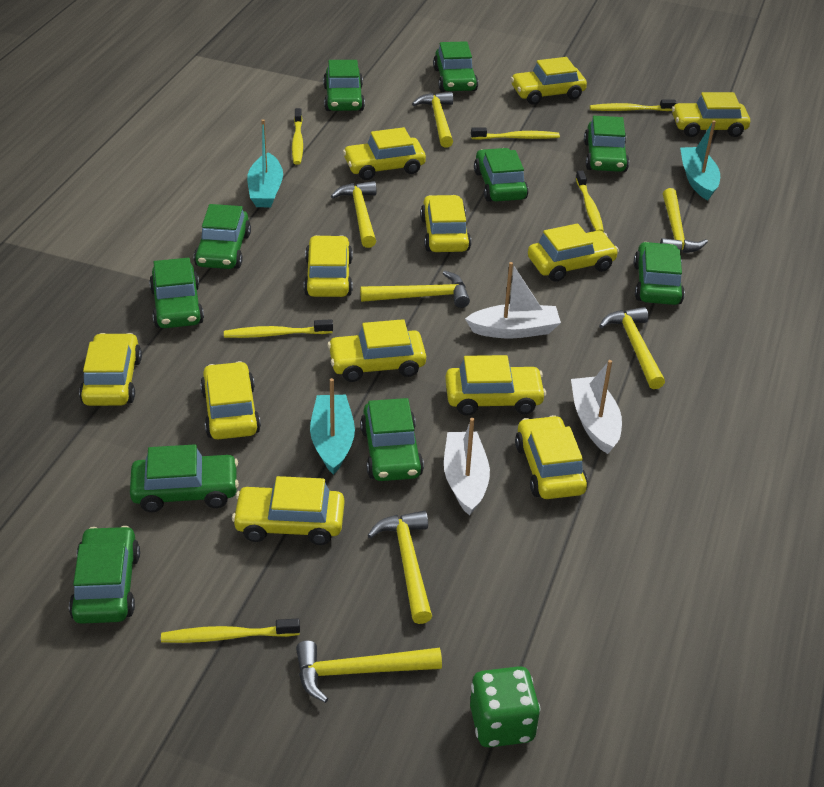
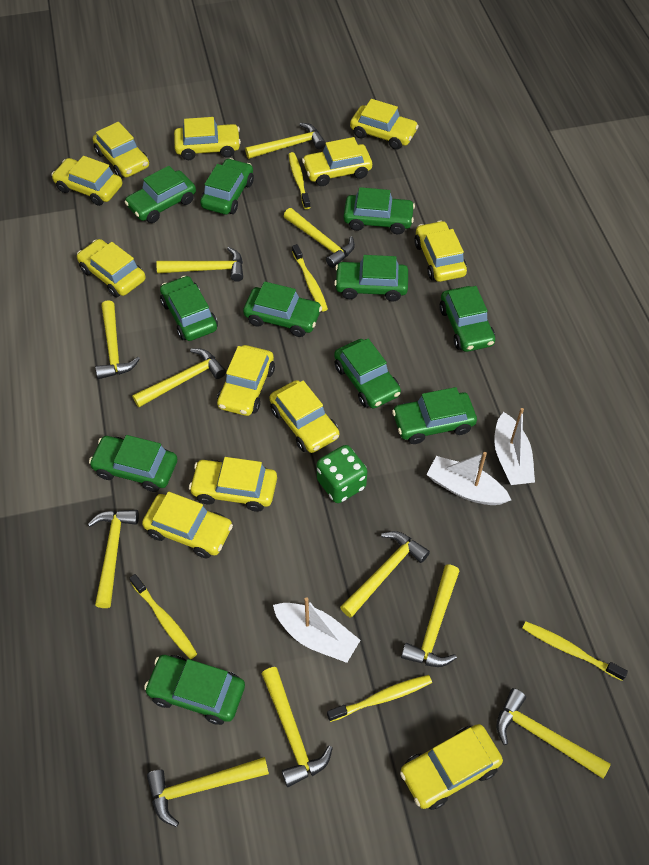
green car: [69,526,140,624] [130,444,239,512] [149,258,204,328] [194,204,251,269] [323,60,365,111] [360,398,424,481] [433,41,478,92] [474,148,529,202] [584,116,629,172] [634,242,685,305] = 10 -> [89,435,177,492] [125,166,196,223] [144,655,245,725] [160,276,218,341] [200,158,254,215] [243,281,322,337] [334,255,408,302] [334,338,401,408] [344,187,415,234] [392,387,477,444] [439,286,495,352] = 11
turquoise boat: [247,119,283,208] [310,378,355,475] [680,120,720,200] = 3 -> none = 0
yellow hammer: [296,640,442,703] [331,181,377,248] [360,271,470,308] [368,511,432,624] [412,92,453,148] [599,307,665,389] [660,188,708,253] = 7 -> [88,510,139,608] [95,300,140,379] [132,348,226,407] [147,757,269,827] [156,247,243,282] [245,123,326,159] [262,667,333,787] [284,208,355,268] [340,531,430,618] [401,565,459,667] [497,688,611,778] = 11
yellow toothbrush: [161,618,300,643] [224,319,333,338] [292,108,303,165] [471,127,560,140] [576,171,604,232] [590,100,676,111] = 6 -> [129,574,197,659] [289,152,310,209] [292,244,328,312] [327,675,432,722] [522,621,628,681] = 5

